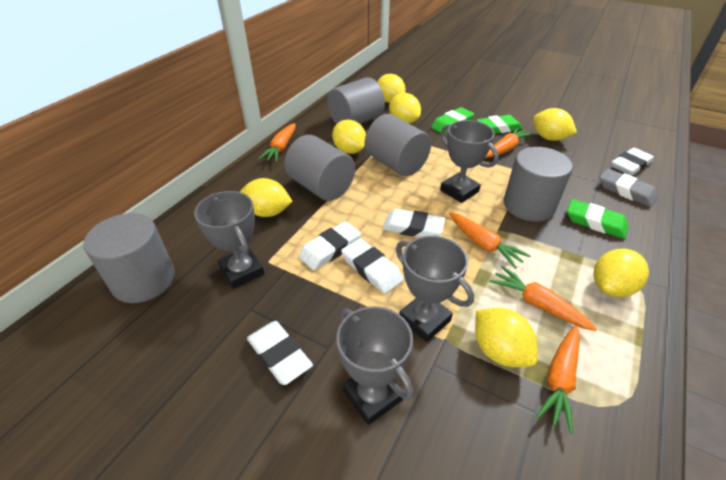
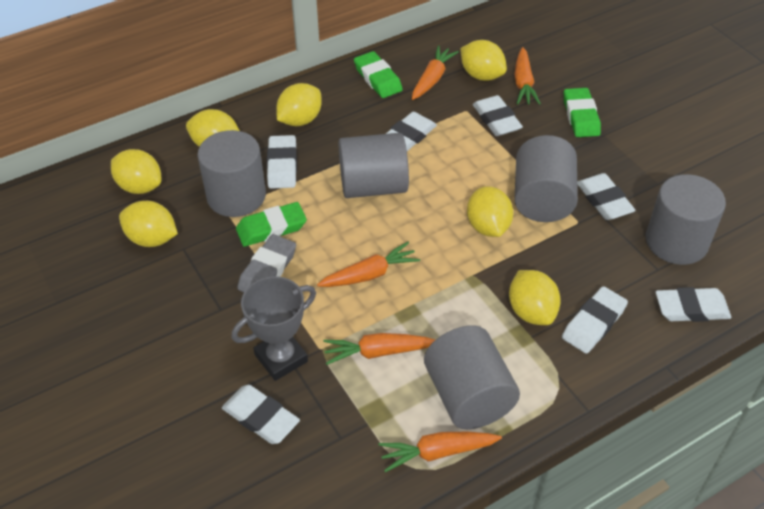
grey trophy: [194,191,264,289] [337,306,414,425] [396,235,474,342] [440,120,499,203] = 4 -> [232,276,316,381] = 1
white eraser: [247,321,313,385] [299,221,361,270] [341,238,404,294] [382,209,445,237] [611,148,654,176] = 5 -> [222,385,300,444] [267,135,297,189] [386,112,437,151] [473,95,523,136] [562,286,628,354] [577,173,636,220] [655,287,731,322] = 7

